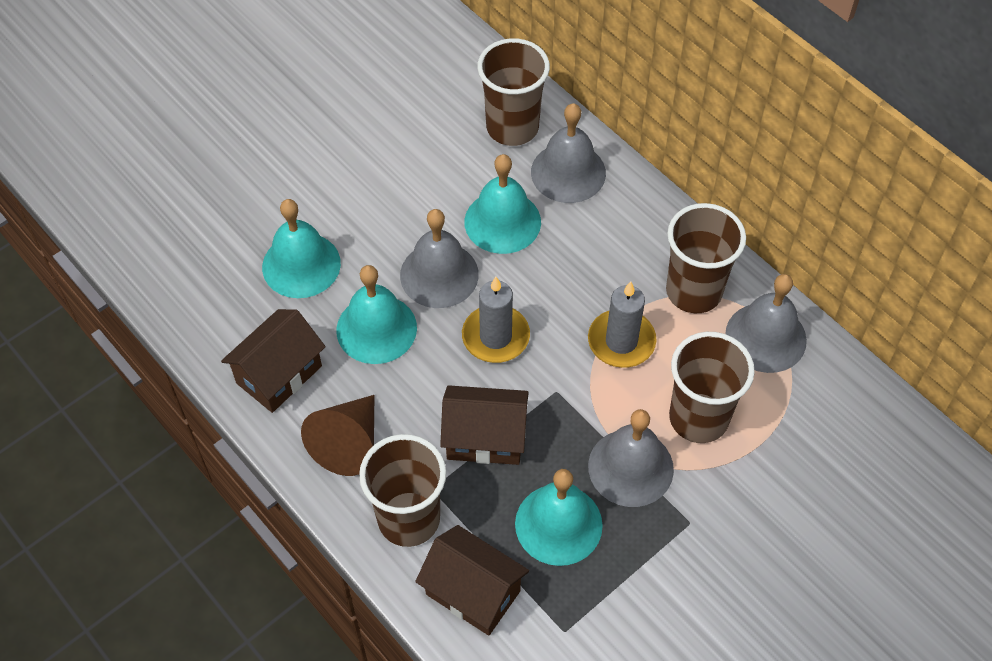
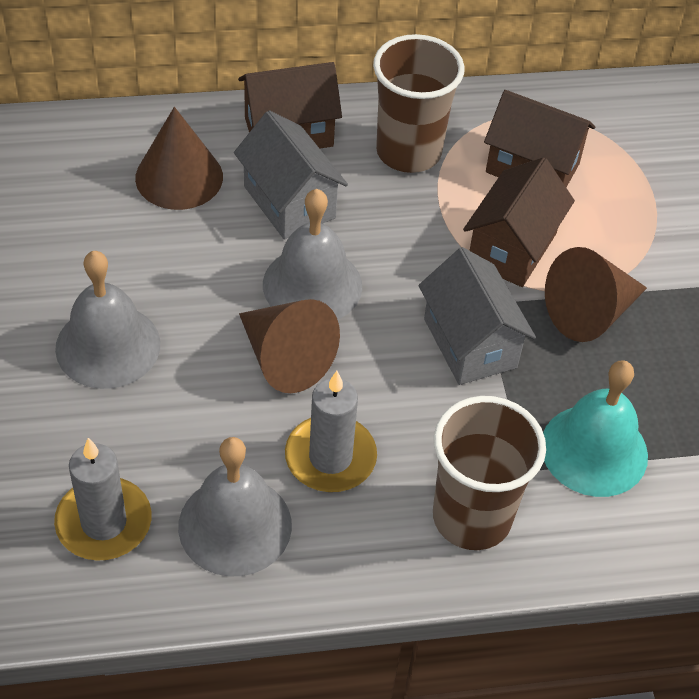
brown cone: [301,395,374,476] = 1 -> [135,107,223,210] [239,299,340,393] [545,247,647,342] = 3
brown cup: [359,434,446,547] [477,38,550,146] [666,203,746,313] [669,332,755,443] = 4 -> [373,34,465,173] [433,396,546,550] = 2
grey bell: [400,209,479,308] [531,103,606,203] [588,409,674,507] [725,274,807,373] = 4 -> [55,251,160,389] [178,437,292,576] [263,189,362,320] = 3
grey house: none = 0 -> [234,110,348,240] [419,247,536,385] = 2
turquoise bell: [262,199,341,298] [336,265,417,364] [464,154,541,254] [515,469,603,566] = 4 -> [543,360,648,497] = 1

